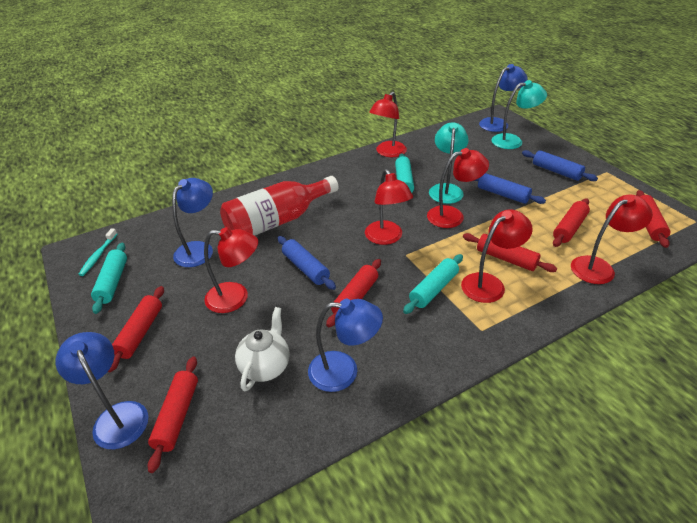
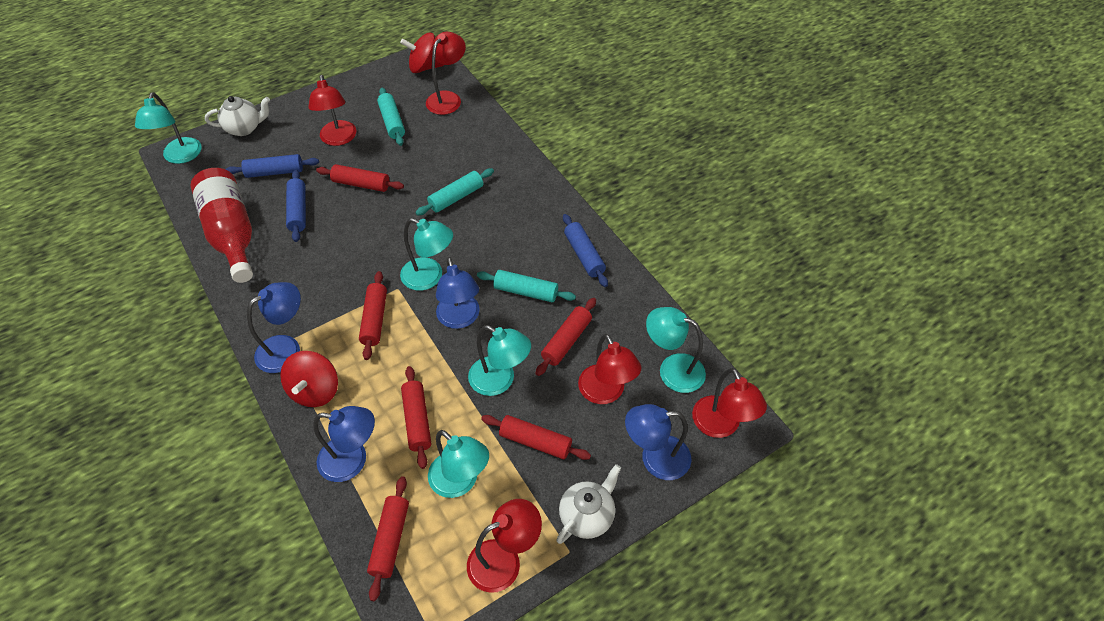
red lamp: [204,227,258,313] [365,169,413,245] [369,92,407,157] [427,148,489,228] [461,209,533,303] [571,194,653,284] = 6 -> [308,75,356,146] [426,32,466,115] [467,499,542,593] [578,334,641,404] [692,368,767,438] = 5
red spinning top: none = 0 -> [280,351,338,407] [400,33,444,73] = 2
turquoise lamp: [429,123,469,204] [492,80,547,149] = 2 -> [135,92,202,164] [400,218,453,291] [428,430,489,498] [468,325,531,396] [646,307,706,393] = 5
turquoise toothbrush: [78,228,117,276] = 1 -> none = 0
white teapot: [235,307,290,391] = 1 -> [205,96,270,136] [556,464,621,544] = 2

